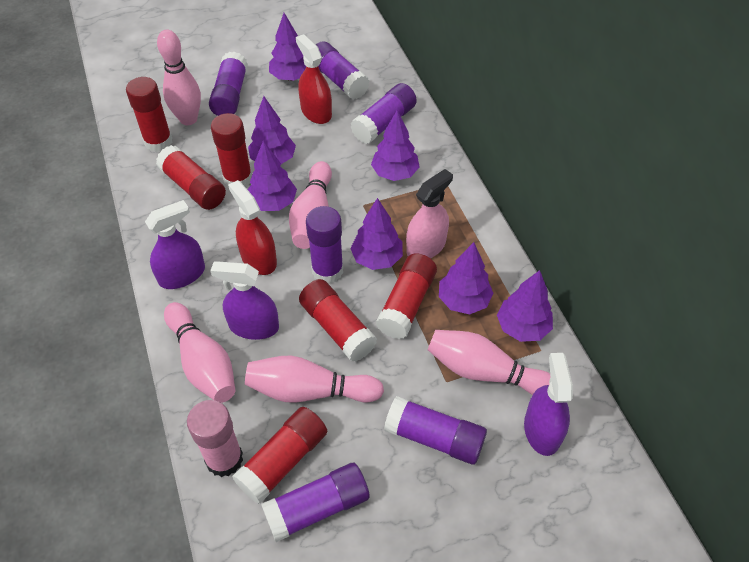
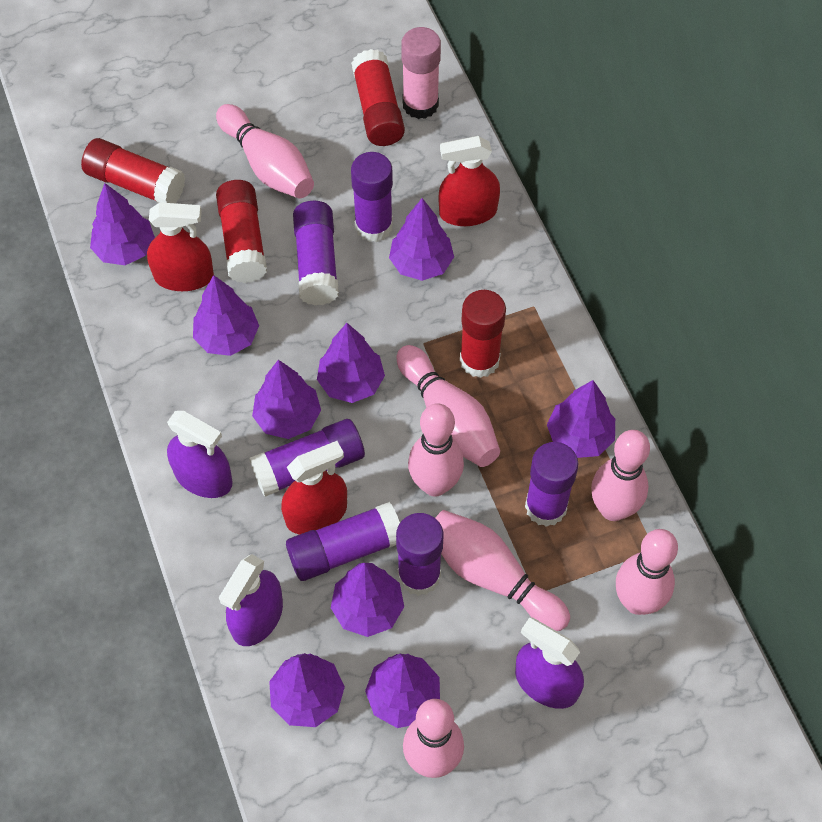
pink bowling pin: [157,30,201,125] [164,302,235,403] [245,356,384,403] [289,161,332,249] [428,330,550,395] = 5 -> [216,104,314,198] [397,345,500,467] [403,699,464,778] [408,403,464,497] [435,510,570,631] [591,430,650,521] [616,529,678,615] = 7
pink spray bottle: [406,169,453,258] = 1 -> none = 0
purple tree: [247,141,297,211] [248,96,296,164] [269,13,306,81] [350,198,403,270] [371,110,419,181] [439,242,493,314] [497,270,553,342] = 7 -> [90,183,155,265] [193,275,259,356] [252,360,321,439] [269,653,345,727] [317,323,385,403] [331,563,404,637] [365,654,440,728] [389,198,454,281] [547,380,615,458] = 9
red glue stick: [126,77,173,152] [156,145,226,210] [211,113,252,187] [232,407,327,504] [299,279,377,362] [376,253,437,339] = 6 -> [81,138,185,203] [216,180,267,283] [351,49,405,146] [460,290,506,378] = 4
red spray bottle: [228,180,277,275] [296,34,332,124] = 2 -> [147,202,214,291] [281,441,347,534] [439,136,500,226] = 3

